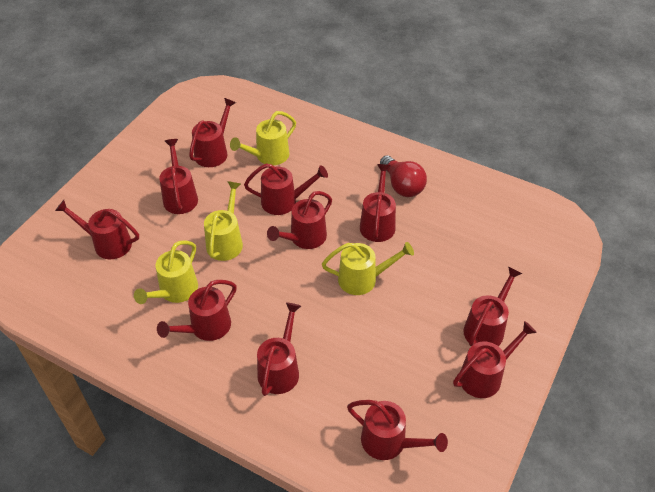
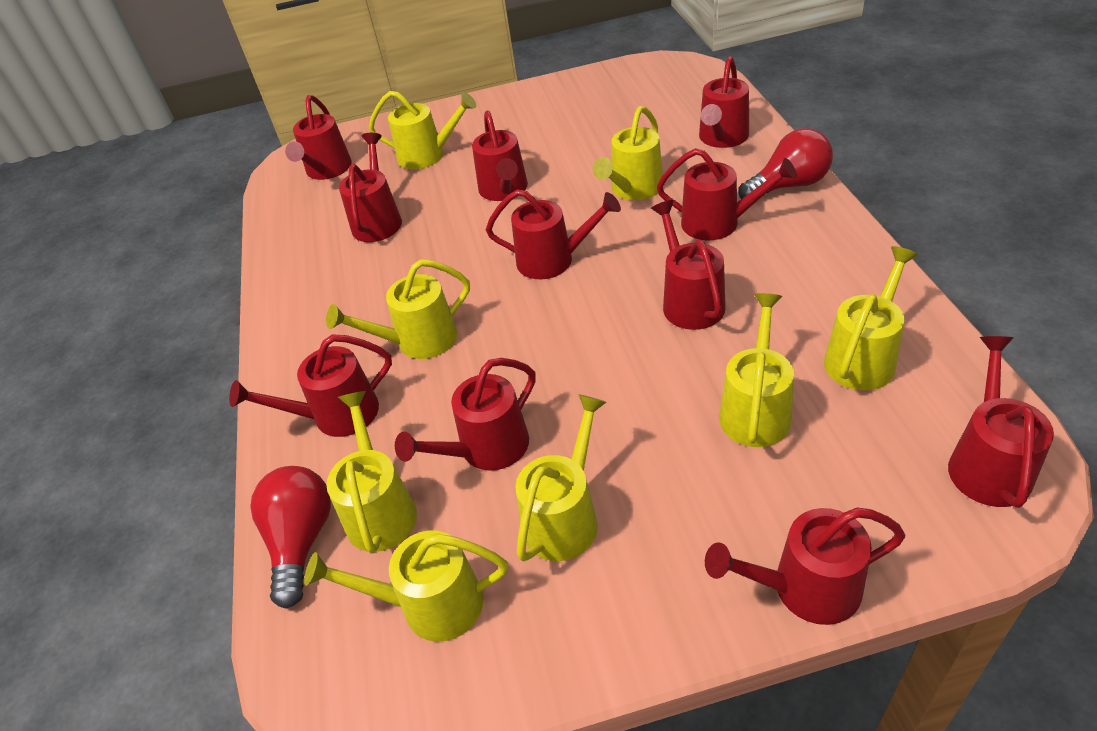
red light bulb: [380,155,427,197] = 1 -> [250,466,331,609] [739,128,833,199] = 2
yellow watering can: [134,240,198,304] [204,181,243,261] [230,111,296,165] [322,242,414,295] = 4 -> [304,530,508,642] [326,259,470,359] [326,391,417,554] [369,91,477,169] [515,394,606,561] [593,106,663,200] [719,293,794,447] [824,246,918,390] = 8

